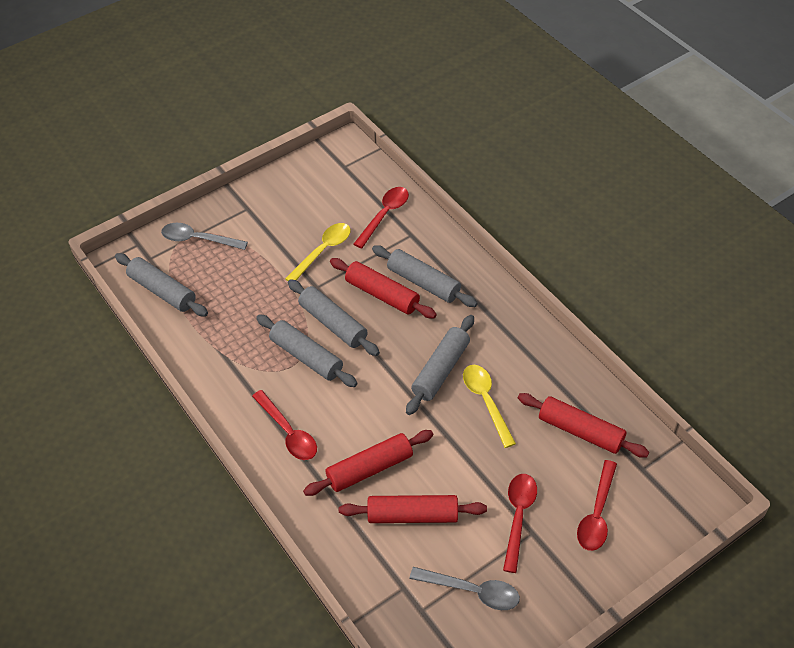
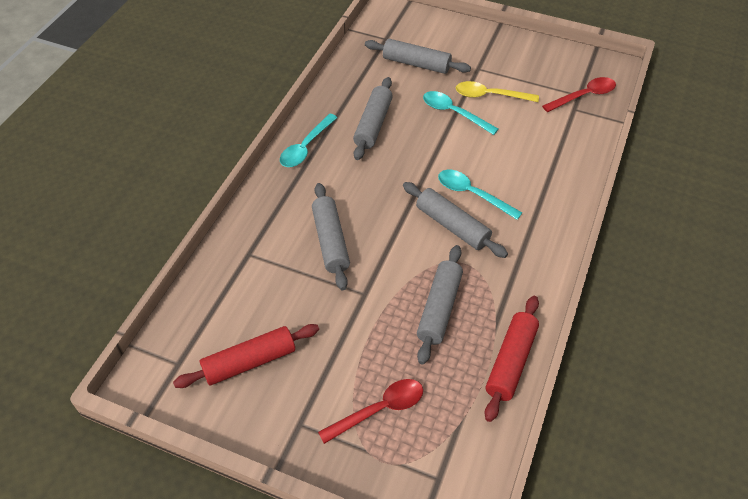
grey spoon: [161,223,248,250] [409,567,520,610] = 2 -> none = 0
red rolling pin: [303,430,433,496] [330,258,437,318] [339,495,487,523] [518,393,649,458] = 4 -> [173,324,319,388] [484,296,539,422] = 2
red spoon: [252,390,317,460] [354,187,409,248] [503,474,537,573] [577,460,617,551] = 4 -> [318,379,423,444] [542,77,616,112] = 2
turquoise spoon: none = 0 -> [280,114,337,167] [423,91,499,135] [438,170,522,220] = 3
yellow spoon: [285,223,351,281] [463,365,516,448] = 2 -> [456,81,539,102] = 1

